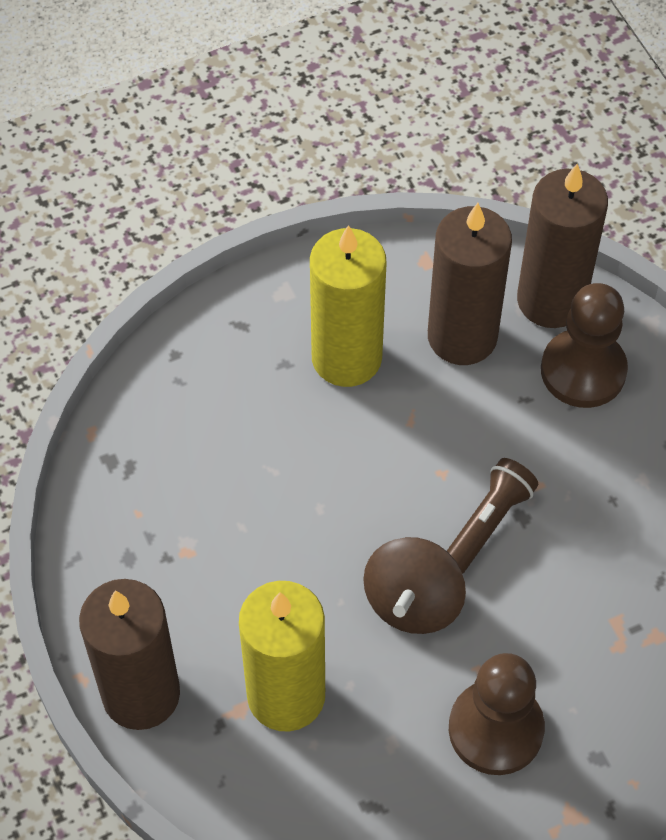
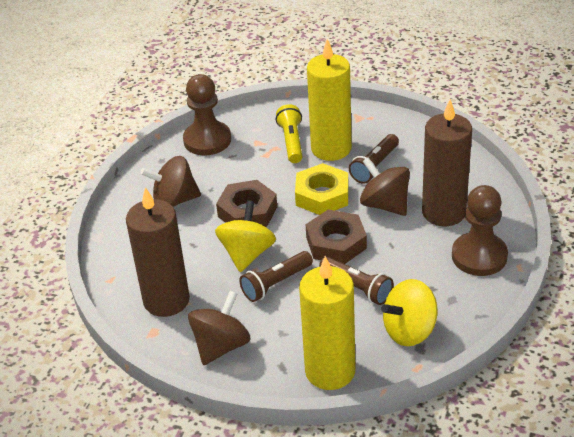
brown candle: [79,579,180,730] [428,203,512,365] [517,164,608,328] = 3 -> [126,187,190,317] [422,99,472,226] = 2
brown flashlight: [447,458,539,574] = 1 -> [239,251,313,302] [319,257,393,305] [349,134,399,184] = 3
brown nut: none = 0 -> [216,180,277,227] [306,210,367,264] = 2
brown spinning top: [363,537,466,634] = 1 -> [141,156,201,207] [188,291,251,365] [360,158,410,216] = 3
yellow flashlight: none = 0 -> [276,104,303,163] = 1
yellow nut: none = 0 -> [295,163,349,215] = 1
yellow spinning top: none = 0 -> [215,201,276,272] [382,279,438,346] = 2

